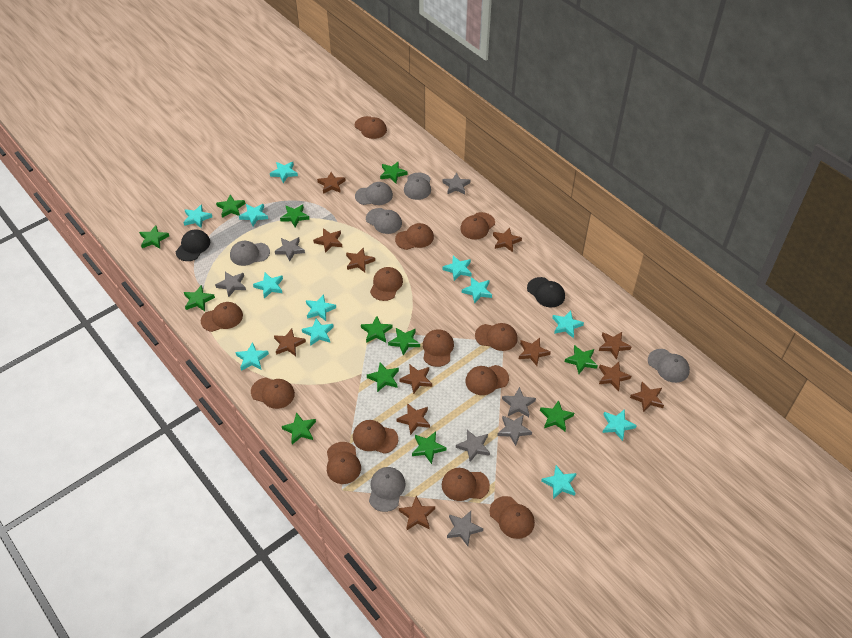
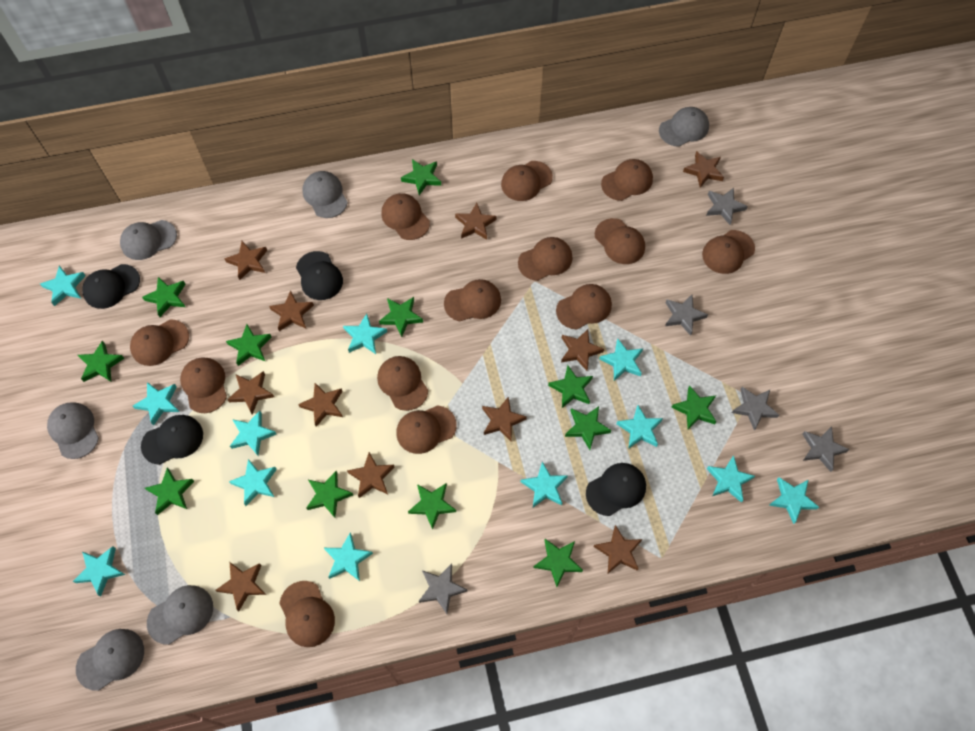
black cap: [176,229,210,261] [527,277,565,308] = 2 -> [82,264,140,309] [141,415,203,465] [296,251,343,300] [586,463,646,516] = 4
brown star: [274,329,306,356] [313,228,342,253] [317,172,346,194] [346,248,375,272] [397,403,430,435] [399,364,432,394] [399,496,435,530] [493,228,522,252] [519,338,551,366] [599,332,632,360] [599,362,631,391] [630,382,664,413] = 12 -> [215,562,266,611] [224,241,267,280] [227,371,274,414] [269,290,314,331] [298,383,343,427] [347,452,394,498] [455,203,497,240] [482,396,527,441] [561,329,604,371] [594,525,642,573] [683,151,724,188] = 11
grey star: [215,272,246,297] [275,237,305,261] [442,172,470,194] [447,511,483,546] [456,430,490,462] [497,415,532,446] [502,387,536,417] = 7 -> [419,564,468,614] [665,295,708,336] [706,188,748,225] [732,387,779,431] [802,426,850,472] = 5

